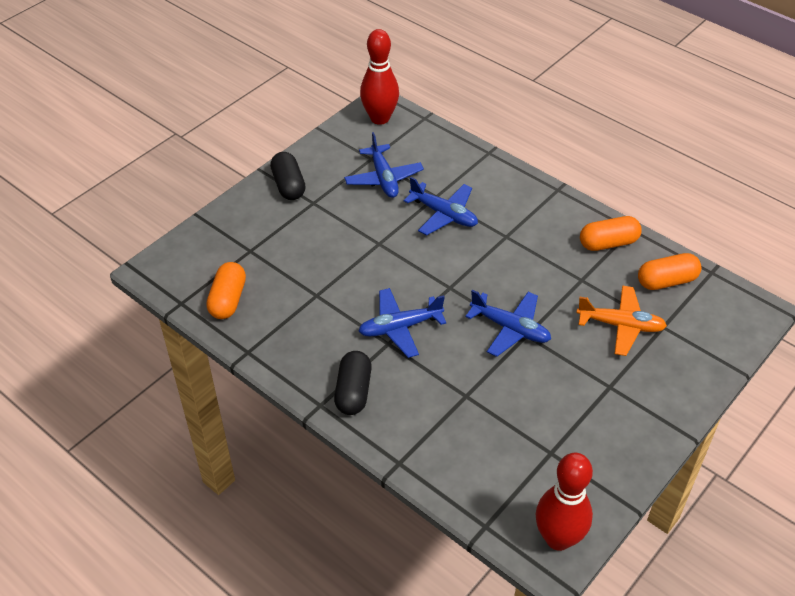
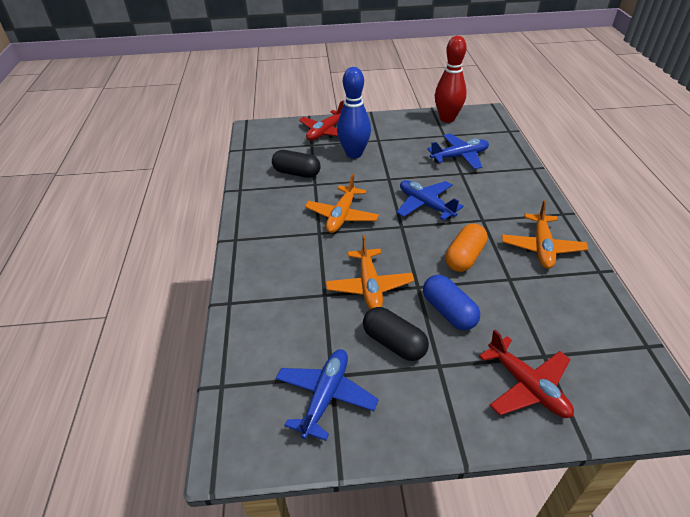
blue bowling pin: none = 0 -> [337,67,371,158] = 1
blue capsule: none = 0 -> [423,275,480,330] = 1
blue plane: [344,132,424,198] [359,288,446,358] [404,177,478,235] [465,290,551,357] = 4 -> [276,349,379,441] [396,180,464,220] [427,134,489,169] = 3
orange capsule: [206,262,246,319] [580,216,642,251] [638,253,701,290] = 3 -> [445,223,487,272] = 1
orange plane: [576,285,667,356] = 1 -> [305,174,379,233] [326,235,414,309] [502,200,588,269] = 3
red bowling pin: [360,29,399,125] [536,453,593,551] = 2 -> [435,36,467,123] = 1
red plane: none = 0 -> [299,100,344,141] [479,330,574,418] = 2

